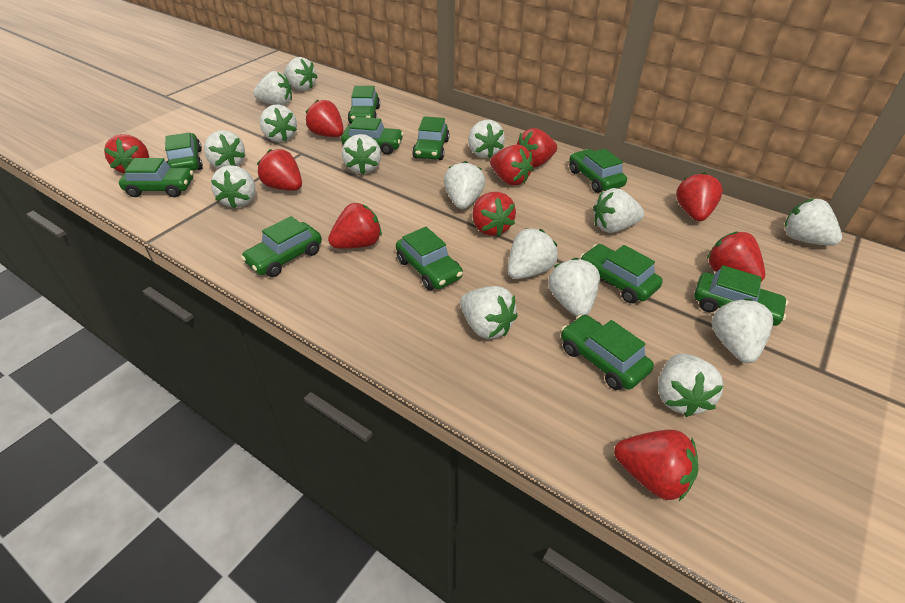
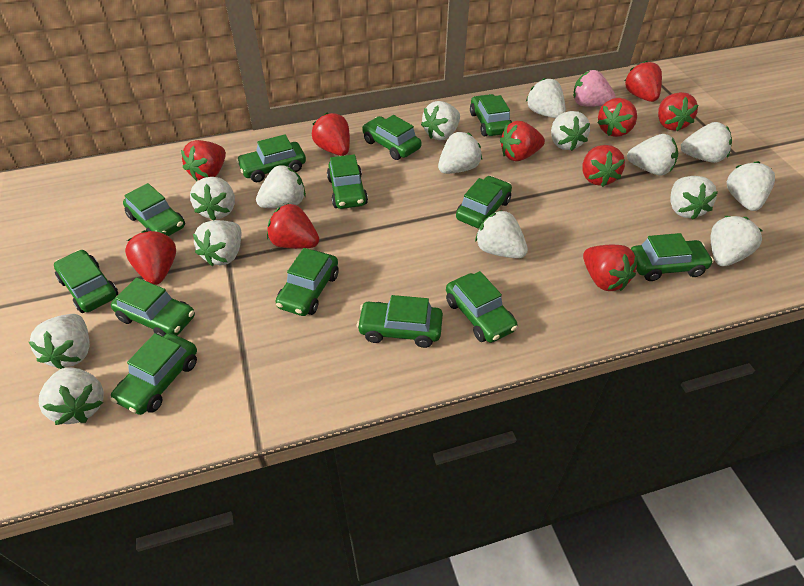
green car: [119,158,193,197] [165,132,203,171] [241,216,322,277] [341,117,404,155] [348,86,380,124] [396,227,463,290] [412,116,450,160] [561,315,654,390] [569,148,627,193] [580,244,663,303] [694,265,788,326] = 11 -> [54,250,118,313] [110,333,197,415] [111,278,195,337] [123,183,185,236] [236,135,306,182] [275,248,339,316] [327,154,368,209] [357,295,443,348] [362,115,421,160] [446,271,518,343] [456,176,512,229] [470,94,512,136] [631,233,714,281] = 13
pink strawberry: none = 0 -> [573,70,616,107] = 1

